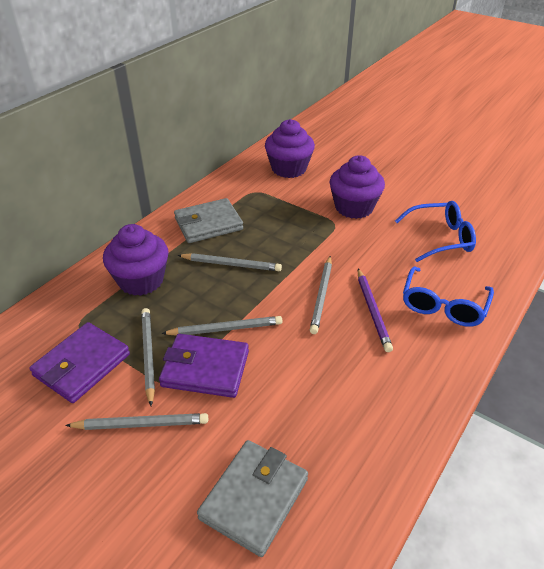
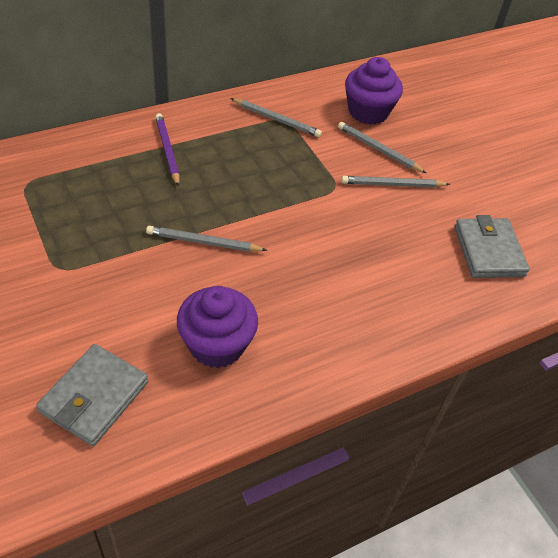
blue glasses: [395,201,476,262] [403,266,494,327] = 2 -> none = 0
grey pencil: [65,413,208,430] [141,308,155,406] [161,316,282,335] [178,253,282,271] [310,256,332,334] = 5 -> [146,226,267,252] [230,98,322,137] [338,122,426,173] [341,176,450,188] = 4
purple cupcake: [103,224,169,296] [265,119,315,178] [330,155,385,219] = 3 -> [177,286,258,368] [345,57,403,125] = 2
purple wallet: [29,322,130,403] [159,334,249,398] = 2 -> none = 0

